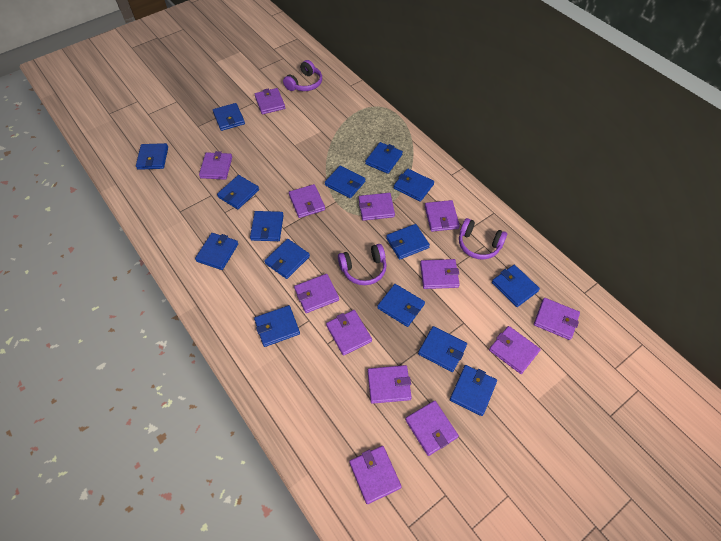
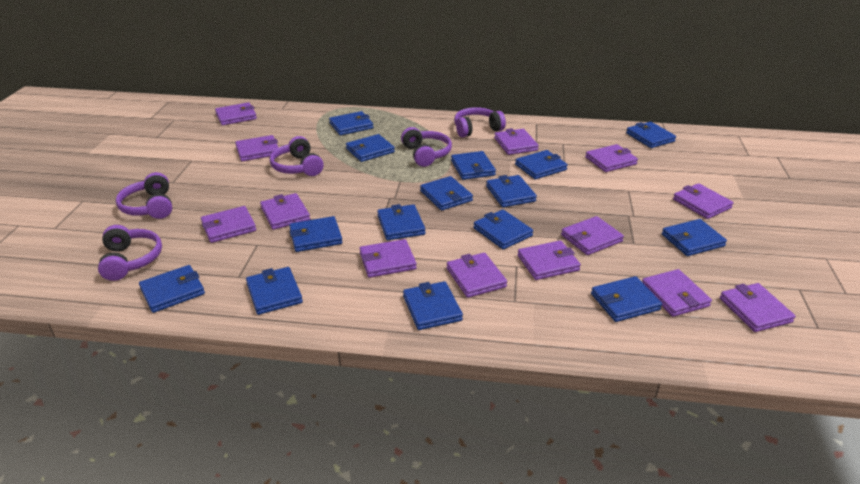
purple headphones: [283,60,322,91] [338,244,386,285] [459,218,507,260] = 3 -> [98,225,162,281] [116,172,172,219] [270,136,324,176] [401,127,452,167] [454,107,506,137] = 5

